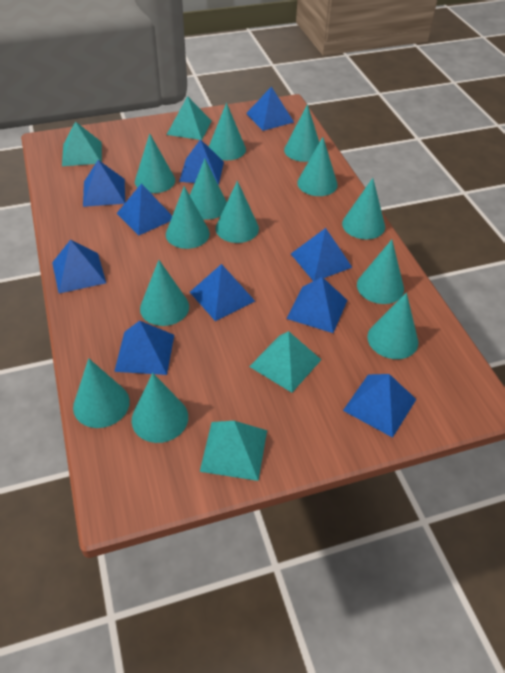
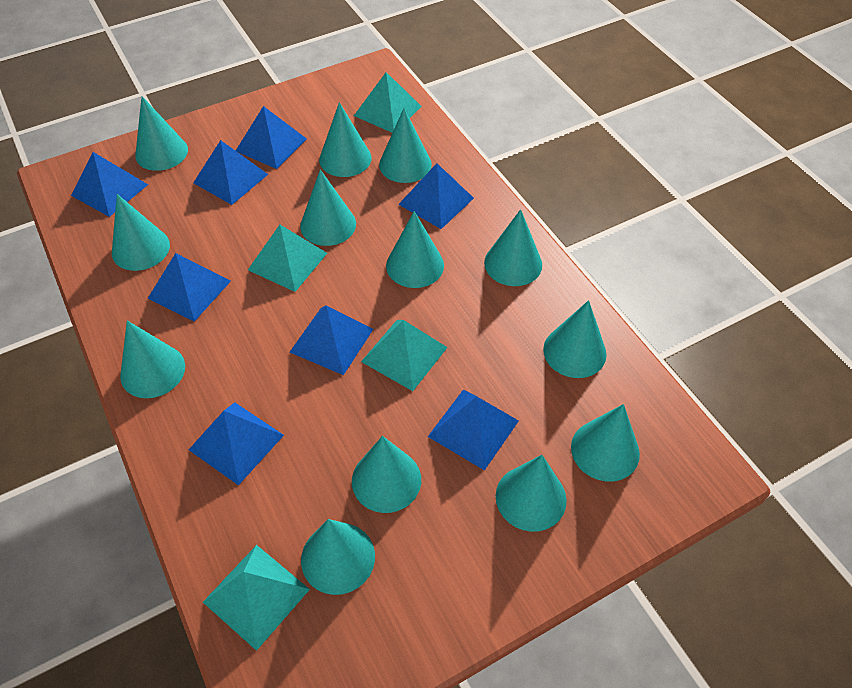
blue pyramid: [52,240,106,294] [83,160,125,207] [114,321,174,375] [117,183,172,236] [179,139,224,185] [190,264,255,321] [246,87,294,131] [287,277,347,333] [291,228,353,281] [343,374,416,438] = 10 -> [71,152,148,217] [147,253,231,322] [189,402,284,485] [193,140,268,205] [236,106,307,169] [290,305,373,375] [398,163,474,229] [428,390,519,471] = 8

